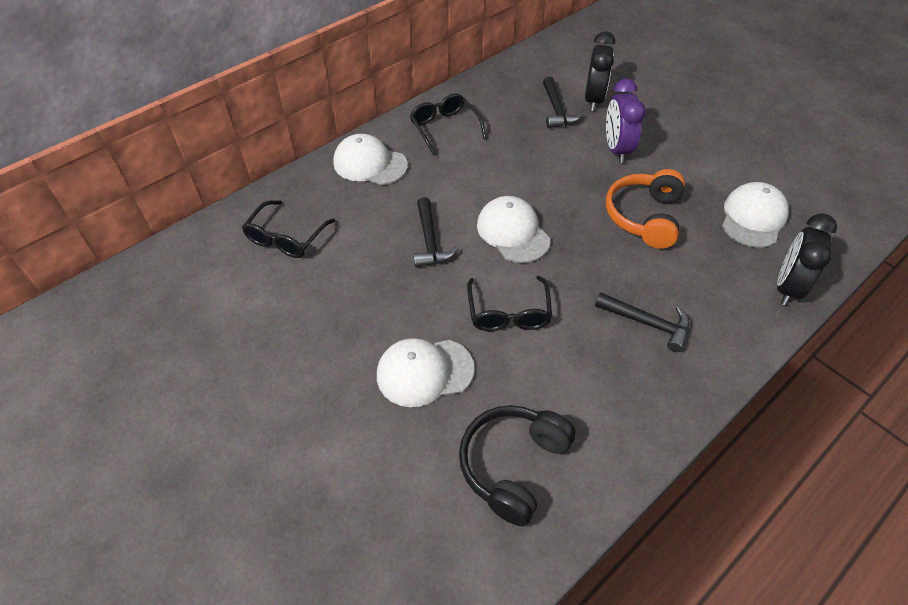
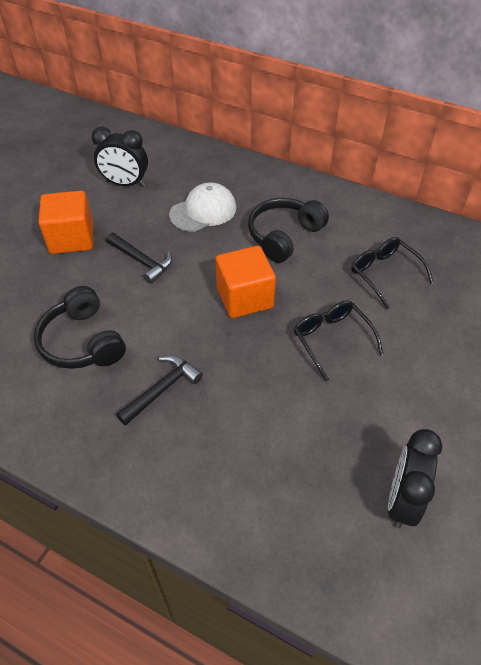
black glasses: [242,200,335,258] [410,93,487,156] [467,276,552,331] = 3 -> [294,300,384,381] [351,237,434,309] = 2
black hammer: [413,197,459,267] [543,76,583,128] [595,292,690,352] = 3 -> [106,233,172,284] [116,355,203,425] = 2
black headphones: [459,405,576,526] = 1 -> [34,286,126,369] [248,198,329,263] = 2
orange cube: none = 0 -> [38,191,93,254] [215,246,276,318] = 2
orange headphones: [606,169,685,249] = 1 -> none = 0
purple clock: [606,79,646,163] = 1 -> none = 0
white cap: [333,134,408,185] [377,338,474,407] [477,196,550,263] [722,182,789,248] = 4 -> [169,182,236,232] = 1

